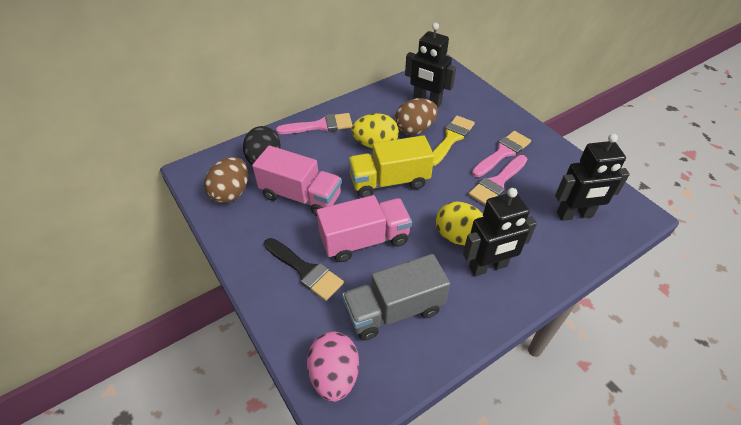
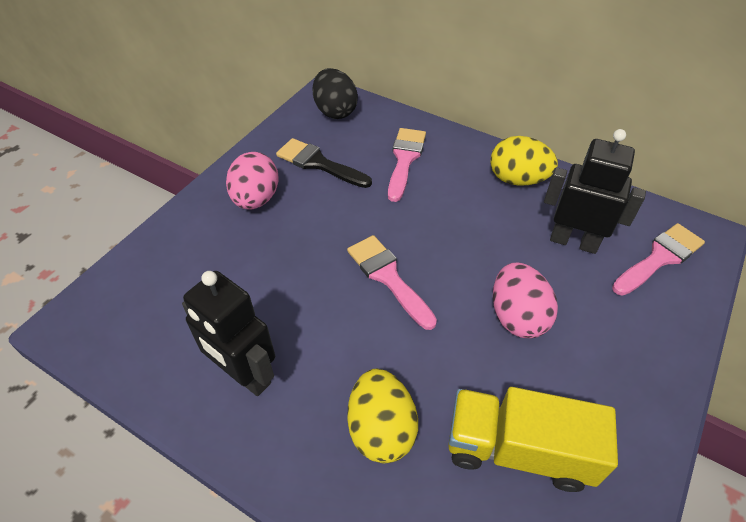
black robot: [405,23,456,108] [463,188,537,276] [555,134,630,221] = 3 -> [182,271,275,396] [544,129,646,254] = 2
brown egg: [204,157,248,203] [395,98,438,135] = 2 -> none = 0
grey truck: [342,254,450,341] = 1 -> none = 0
pink egg: [307,332,359,402] = 1 -> [226,152,279,210] [493,262,558,338] = 2
pink truck: [252,145,342,216] [316,195,412,262] = 2 -> none = 0
yellow brush: [433,116,475,166] = 1 -> none = 0

